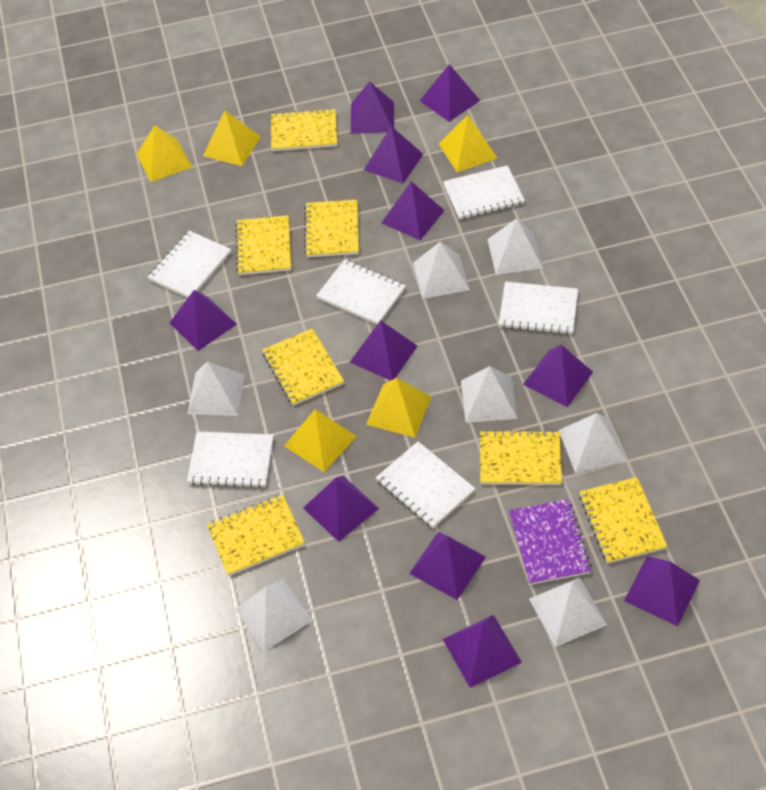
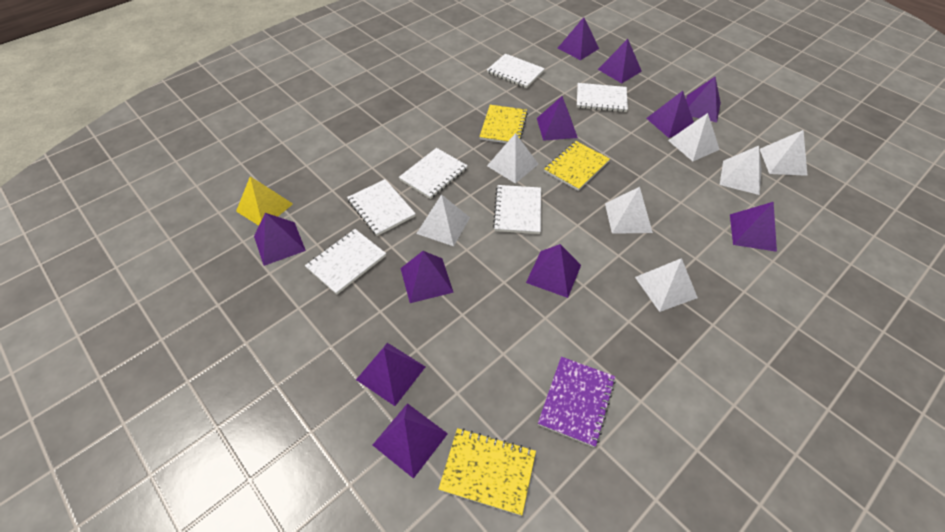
yellow notebook: [207,494,305,576] [235,215,291,275] [262,328,344,406] [271,108,337,151] [304,200,359,257] [480,430,562,485] [579,477,667,564] = 7 -> [439,428,536,516] [479,105,528,143] [544,141,610,191] = 3
yellow pyramid: [136,125,192,182] [203,111,261,166] [284,409,357,472] [366,378,431,438] [439,115,498,172] = 5 -> [236,176,293,226] = 1

